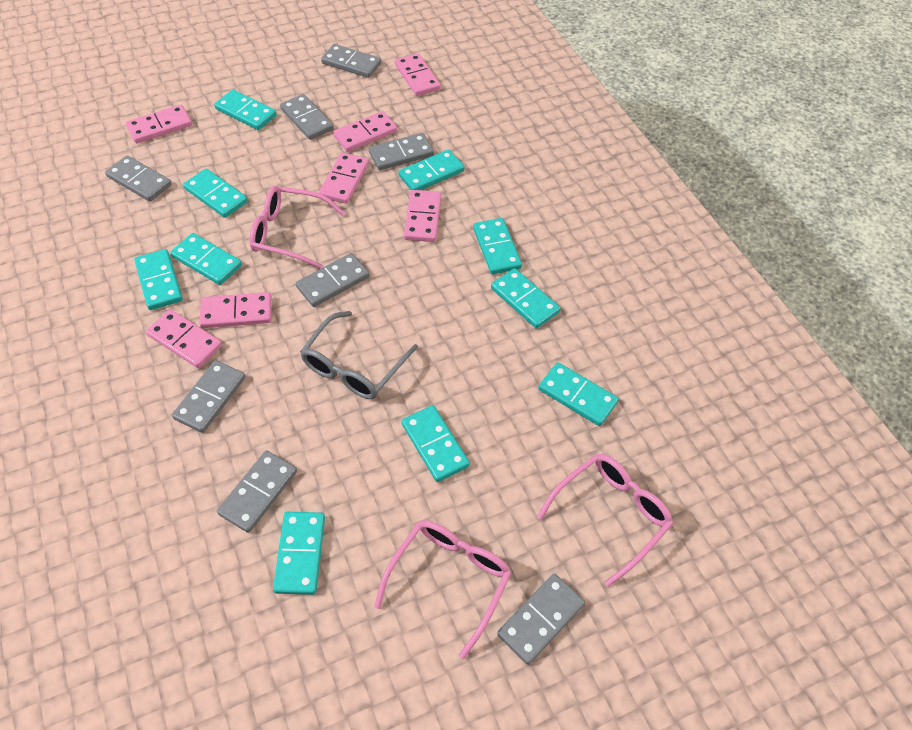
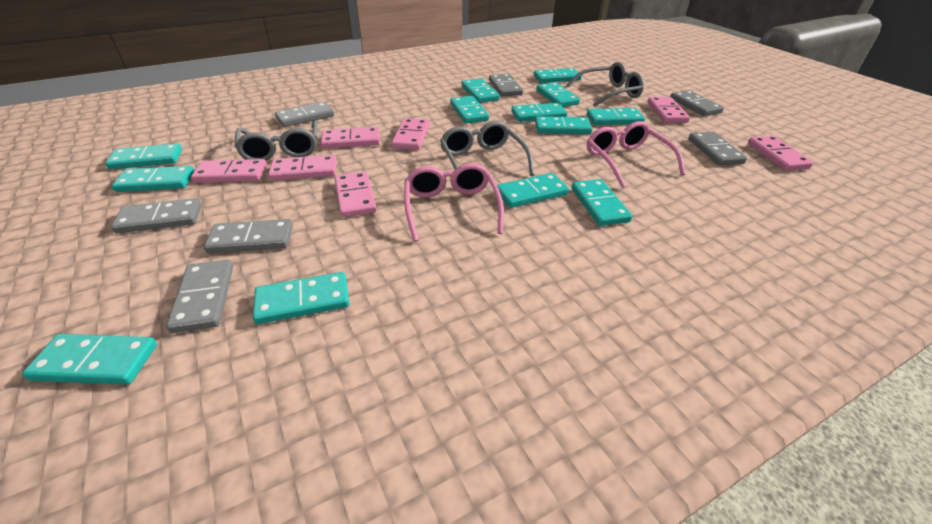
grey domino: [105,155,172,202] [172,360,245,433] [217,450,297,533] [280,94,334,140] [296,253,370,307] [321,44,381,78] [369,133,434,170] [497,573,585,665] = 8 -> [111,198,202,234] [166,260,233,333] [204,219,293,253] [275,102,334,127] [489,74,523,97] [670,90,724,116] [688,131,747,166] = 7
grey glasses: [300,311,418,399] = 1 -> [235,120,318,161] [440,121,534,176] [567,62,644,107] = 3
pink glasses: [249,186,345,269] [374,520,512,659] [537,454,673,587] = 3 -> [404,163,504,242] [587,121,686,188] = 2
turquoise domino: [134,249,183,310] [170,233,242,285] [183,169,248,218] [214,90,277,130] [273,512,325,595] [398,149,465,190] [401,405,470,482] [473,218,522,274] [491,268,561,329] [538,362,619,426] = 10 -> [22,334,157,384] [105,143,182,170] [112,166,194,192] [253,272,349,324] [450,96,489,123] [461,78,500,103] [497,173,569,208] [511,103,567,122] [534,68,582,83] [535,116,592,134] [537,82,580,107] [572,179,632,226] [587,108,645,125] = 13

